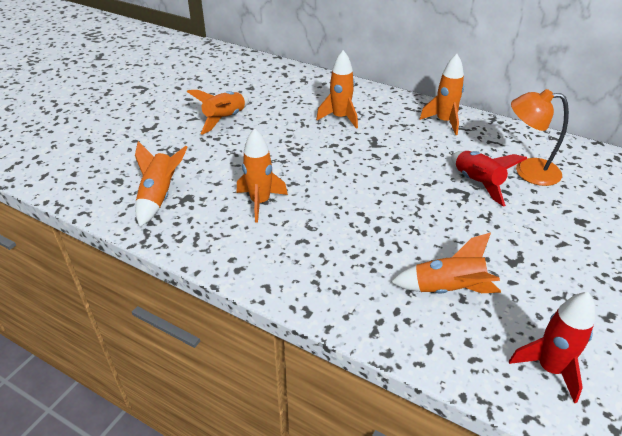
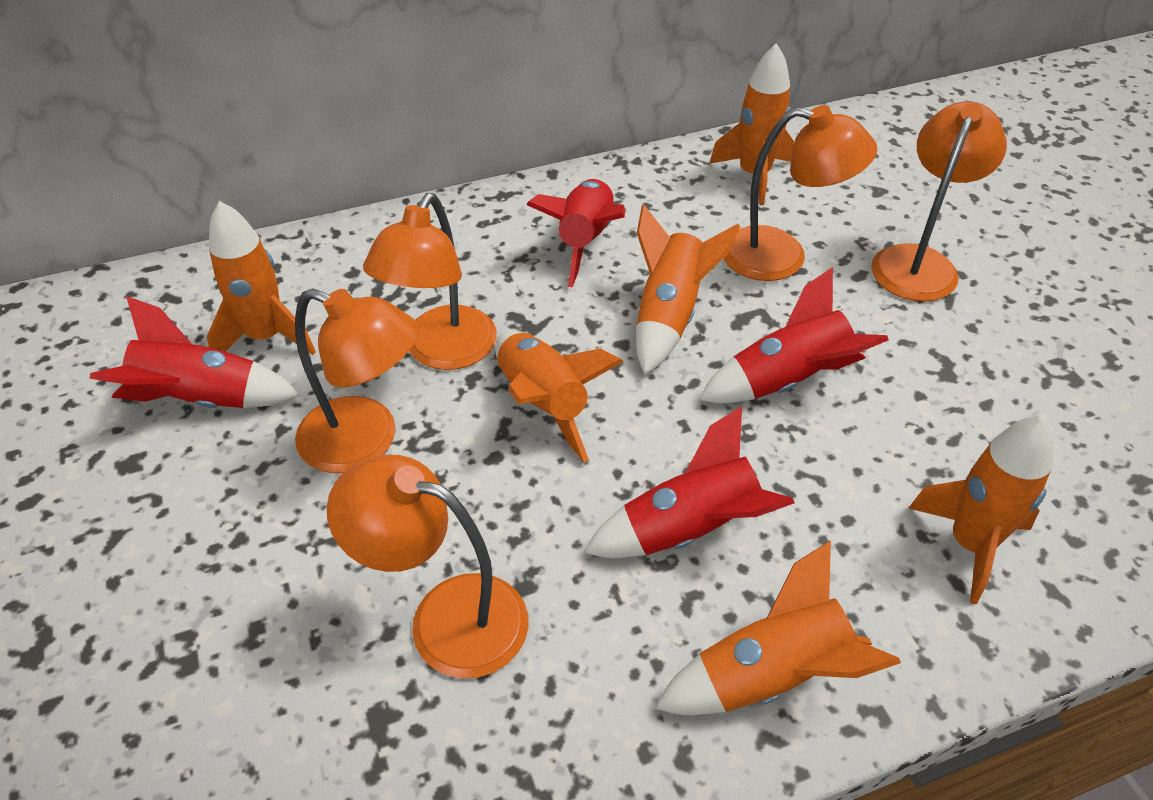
orange lamp: [511,89,569,186] = 1 -> [295,288,419,473] [327,455,529,679] [363,193,497,370] [723,105,878,281] [871,101,1007,302] = 5
red rocket: [451,151,528,207] [509,292,595,403] = 2 -> [89,296,300,408] [526,179,625,287] [584,406,795,558] [699,267,889,404] = 4

